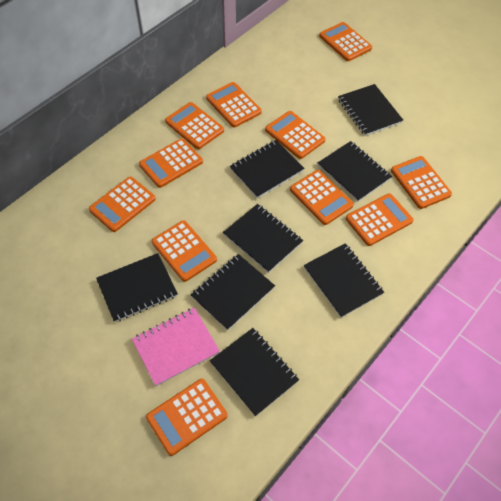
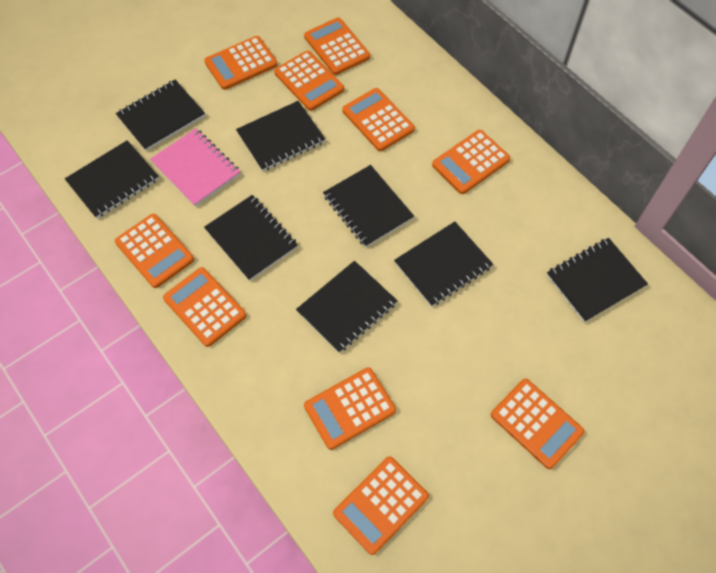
orange calculator: [89,177,156,232] [139,138,203,188] [146,379,228,456] [152,220,217,282] [165,102,224,149] [206,82,262,128] [265,111,325,159] [290,170,354,225] [319,22,372,61] [346,193,413,246] [391,156,452,209] = 11 -> [115,214,194,288] [163,267,246,347] [204,36,278,90] [274,51,344,111] [304,18,370,75] [304,367,396,450] [333,456,429,555] [342,88,415,151] [432,130,510,194] [491,379,585,469] = 10

